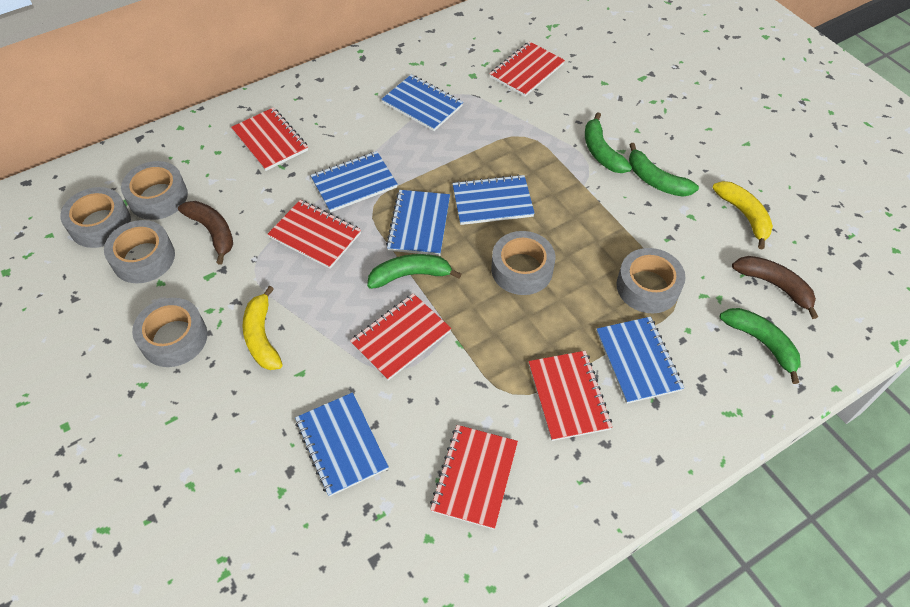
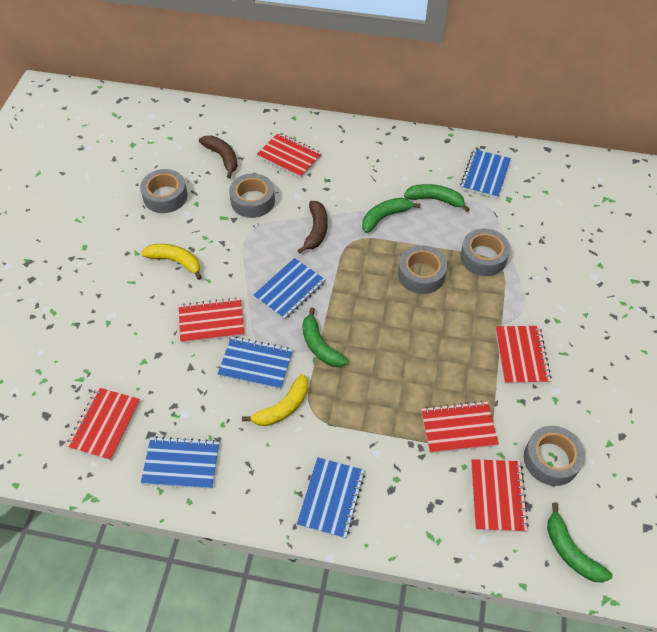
blue notebook: [295,392,389,497] [310,151,398,212] [381,75,463,131] [386,190,450,256] [452,174,535,225] [596,317,684,404] = 6 -> [141,436,219,489] [217,336,293,390] [253,258,326,320] [297,457,365,539] [460,149,511,199] = 5
grey tape: [60,187,131,248] [104,220,175,283] [121,161,188,220] [132,298,208,367] [491,231,555,295] [616,248,686,313] = 6 -> [140,169,187,213] [229,173,275,218] [398,245,447,294] [460,228,510,276] [524,426,585,486] = 5

